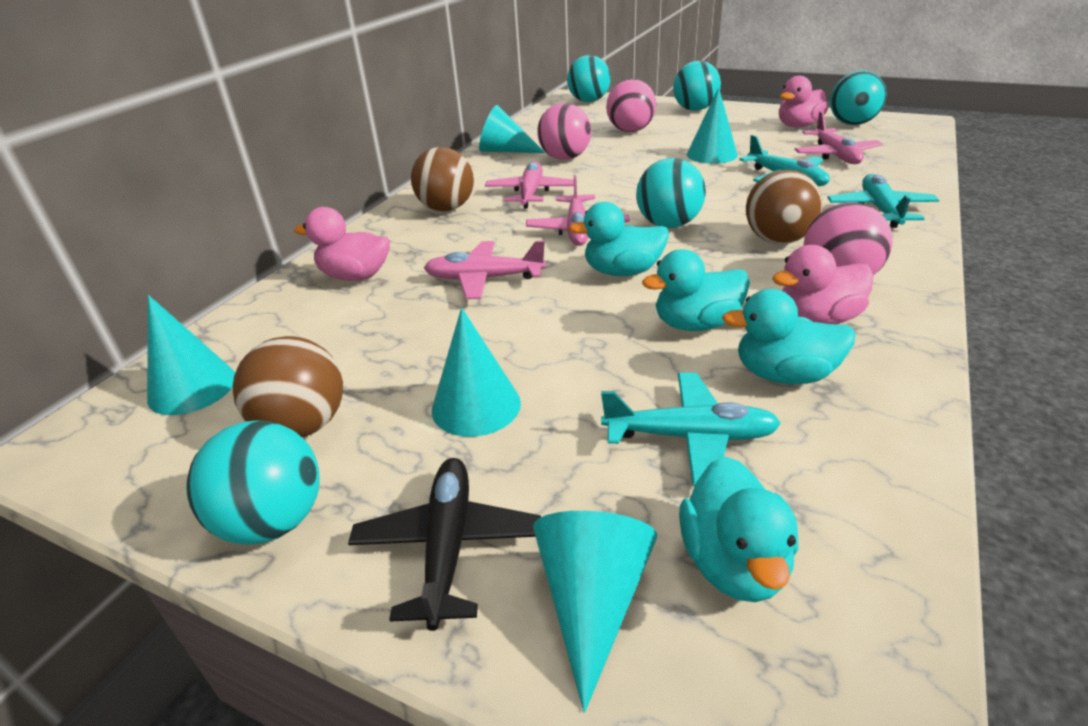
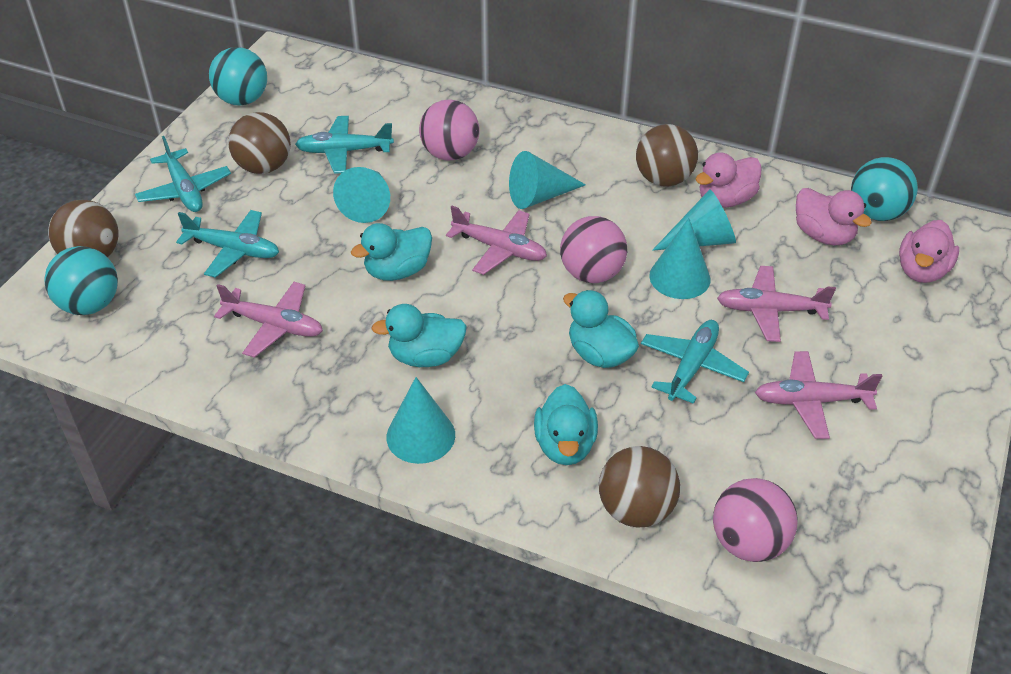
black plane: [348,458,541,631] = 1 -> none = 0
brown ball: [233,336,343,437] [411,147,474,212] [746,170,823,244] = 3 -> [48,200,118,257] [228,112,291,174] [599,446,680,527] [636,124,698,187] = 4
turquoise ball: [186,420,320,545] [567,55,611,102] [636,158,706,228] [673,61,721,111] [830,70,887,125] = 5 -> [44,246,118,315] [209,47,267,106] [851,157,918,221] = 3
turquoise plane: [601,372,781,486] [739,135,830,186] [827,174,939,228] = 3 -> [135,136,231,212] [176,210,279,278] [295,116,394,174] [641,320,749,404] = 4

